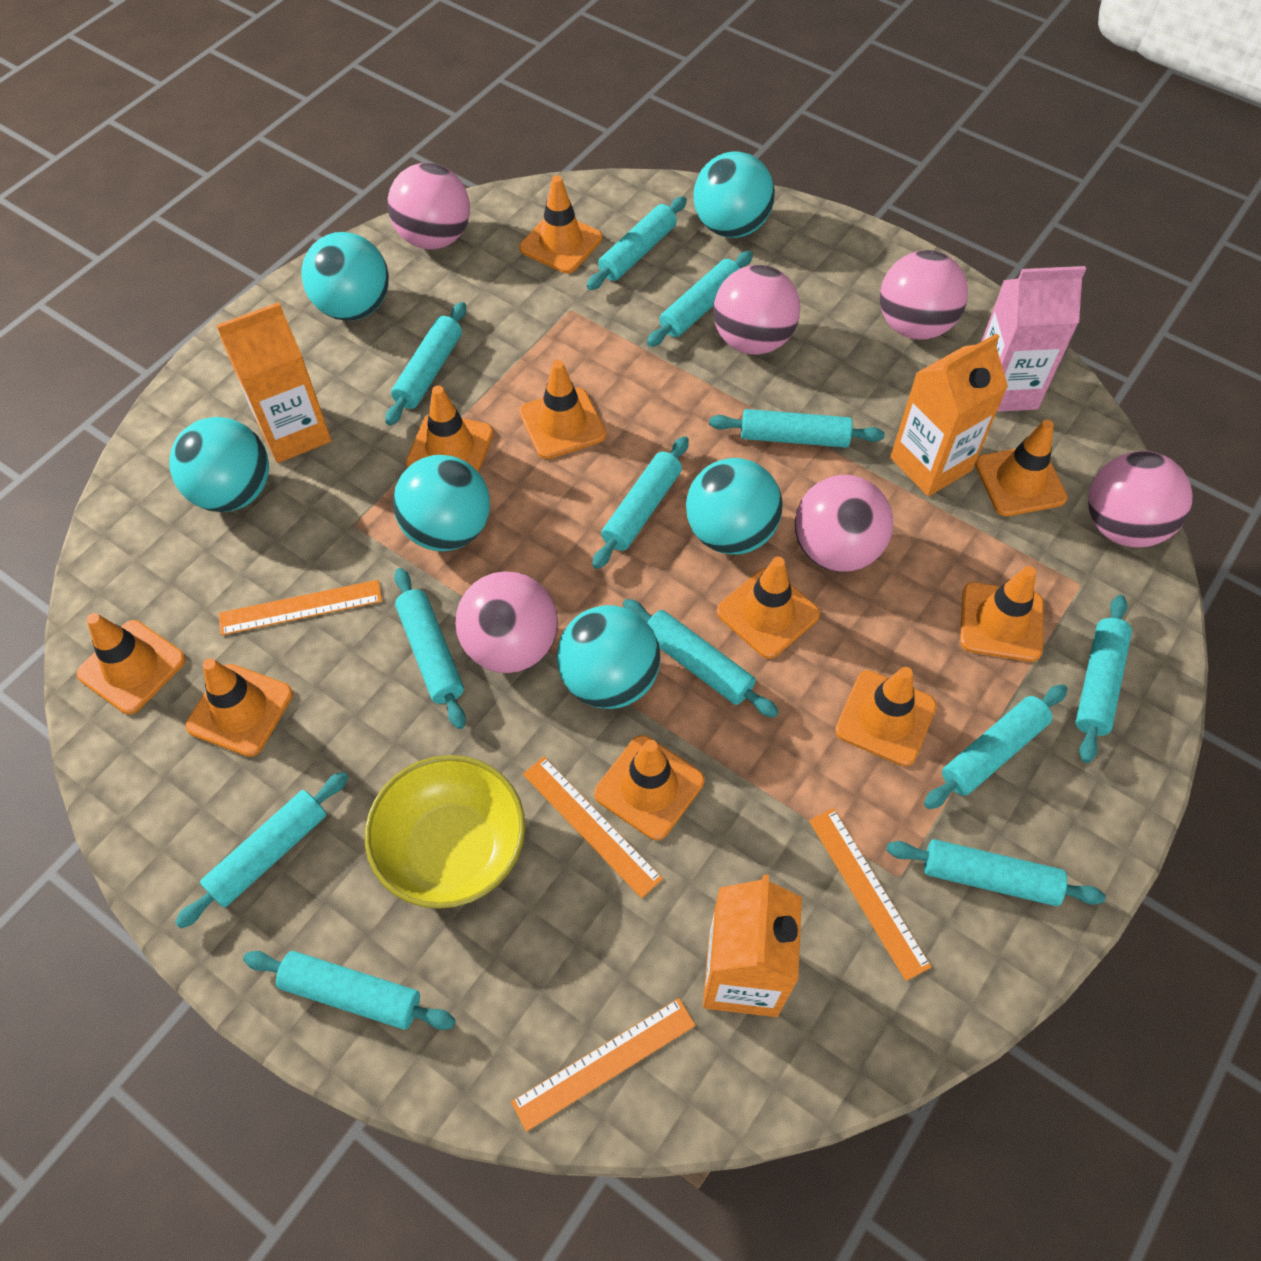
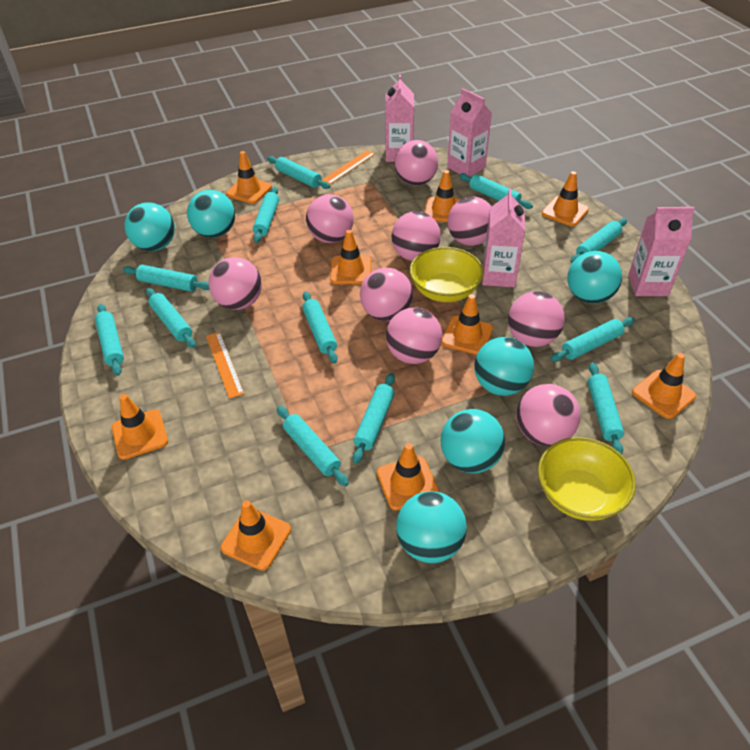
orange carton: [216,302,332,463] [703,874,802,1017] [890,333,1008,496] = 3 -> none = 0
orange ruler: [219,580,382,636] [511,998,696,1132] [523,757,663,898] [809,808,932,981] = 4 -> [206,332,244,399] [321,150,375,185] = 2
orange traffic cone: [76,613,186,714] [186,658,293,757] [406,385,494,472] [519,175,602,273] [519,360,606,459] [594,735,704,840] [717,557,820,659] [835,667,937,766] [960,566,1043,662] [975,420,1067,516] = 10 -> [112,394,168,460] [221,500,291,570] [226,151,272,204] [330,230,371,284] [377,443,439,510] [425,170,461,222] [441,294,493,355] [542,171,589,226] [632,353,696,419] = 9
pink ball: [387,163,470,250] [455,571,558,673] [713,265,800,355] [795,475,893,572] [880,250,968,340] [1088,451,1192,547] = 6 -> [208,257,262,310] [306,194,354,243] [360,268,413,321] [386,308,442,364] [391,211,441,261] [394,140,438,186] [447,196,492,246] [508,291,565,347] [516,384,580,446] = 9
pink carton: [981,266,1086,412] = 1 -> [385,75,414,162] [447,88,492,177] [482,188,525,287] [628,207,695,296] = 4
yellow bowl: [365,755,525,909] = 1 -> [410,247,484,302] [538,437,636,521] = 2

